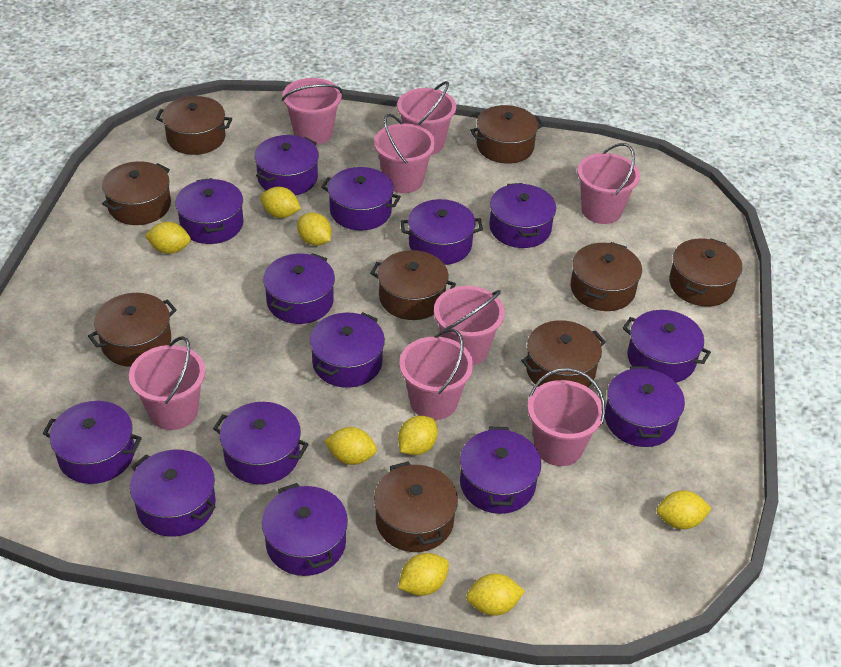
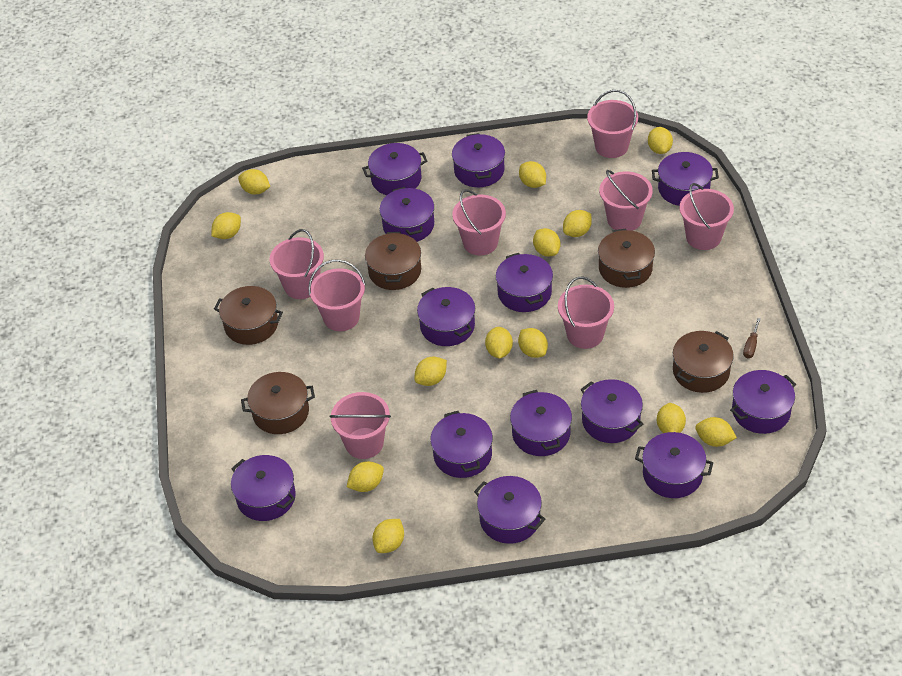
brown pot: [88,293,177,367] [102,161,171,225] [156,96,232,155] [370,250,456,320] [374,461,458,552] [470,105,544,164] [521,320,606,387] [571,242,642,311] [669,238,742,306] = 9 -> [214,286,283,345] [241,372,315,434] [365,232,421,290] [598,228,655,288] [673,331,734,393] = 5
brown screwdriver: none = 0 -> [743,318,761,358] = 1
purple pot: [42,401,142,484] [130,450,216,537] [175,178,243,244] [213,402,309,484] [254,135,319,195] [262,483,348,576] [263,253,335,324] [310,312,385,388] [321,167,401,231] [401,199,483,265] [460,427,541,514] [489,183,556,248] [605,366,685,447] [623,310,711,383] = 14 -> [231,455,296,521] [362,143,427,195] [380,187,434,242] [417,287,475,346] [430,411,493,478] [452,133,505,187] [474,476,545,544] [496,253,553,312] [510,390,572,456] [580,379,643,443] [635,432,713,498] [652,152,719,206] [730,370,796,434] = 13
yellow lemon: [145,222,191,254] [260,187,301,218] [297,213,332,246] [324,427,377,465] [398,416,438,455] [398,553,449,596] [466,574,525,616] [657,490,712,529] = 8 -> [211,212,241,239] [238,169,270,194] [347,461,384,492] [372,519,404,553] [414,357,447,386] [485,327,513,359] [518,328,548,358] [519,161,546,188] [533,228,561,257] [563,210,592,237] [648,127,673,154] [657,403,686,433] [695,417,737,447] = 13

